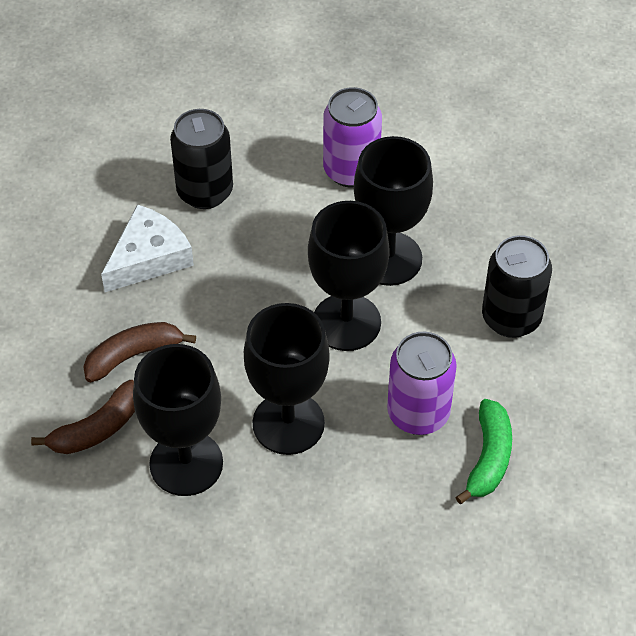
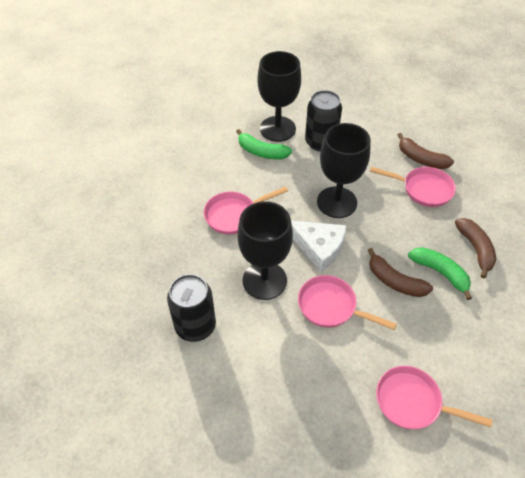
black goblet: [133,344,223,496] [244,303,330,455] [308,201,390,351] [354,136,433,286] = 4 -> [237,201,293,300] [258,51,301,142] [317,123,371,218] = 3
brown banana: [31,380,135,454] [83,322,196,382] = 2 -> [368,248,433,297] [398,133,454,169] [455,218,496,278] = 3
green banana: [455,399,512,504] = 1 -> [236,129,292,159] [408,247,472,300] = 2
pink pan: none = 0 -> [204,187,288,234] [298,275,397,330] [370,167,456,207] [376,366,492,429] = 4
purple can: [323,87,382,187] [387,332,457,435] = 2 -> none = 0

